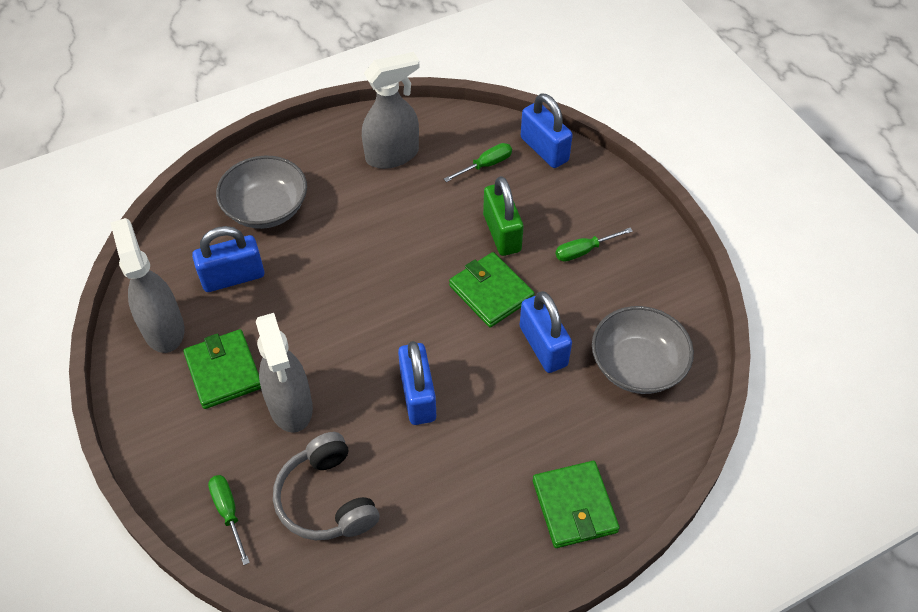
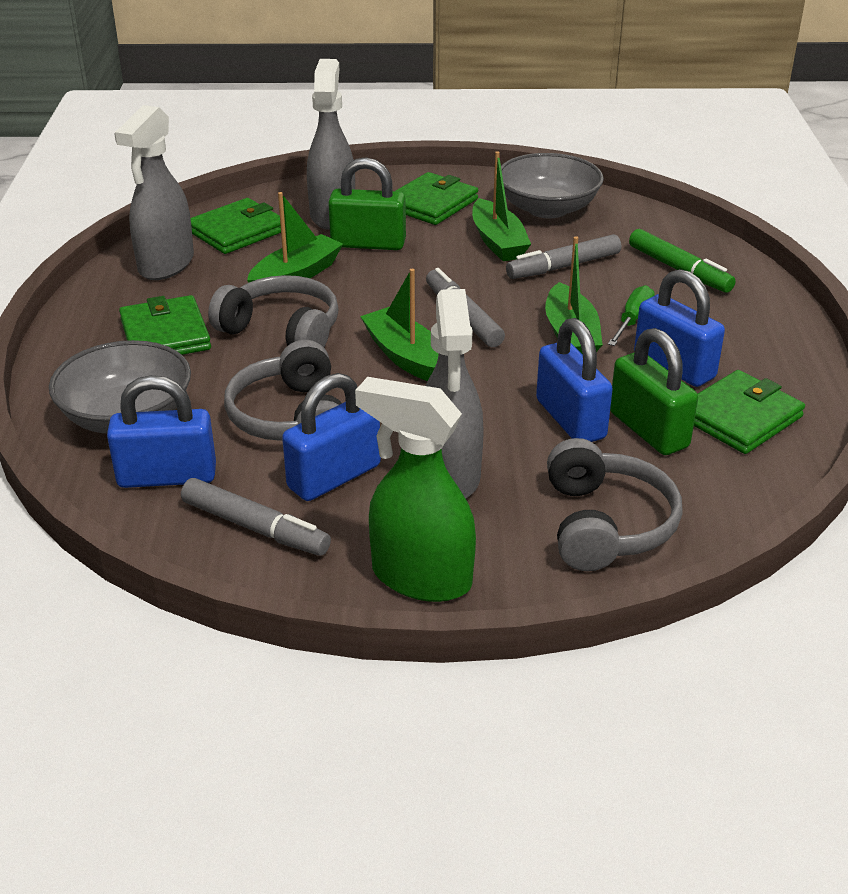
green boat: none = 0 -> [247,192,343,282] [360,269,439,381] [472,151,531,261] [545,236,603,354] = 4
green marker: none = 0 -> [629,229,736,293] = 1
green padlock: [483,176,524,256] = 1 -> [328,157,406,250] [610,328,698,455] = 2
green screwdriver: [208,475,250,565] [444,143,512,182] [555,228,633,262] = 3 -> [608,285,655,346] = 1
green spray bottle: none = 0 -> [355,377,476,602] = 1
green wallet: [183,329,261,409] [449,252,535,328] [533,461,620,548] = 3 -> [119,295,211,355] [191,198,281,254] [396,172,478,225] [694,370,805,454] = 4
grey headphones: [273,432,379,540] = 1 -> [208,275,339,347] [224,340,342,441] [547,438,683,571] = 3
grey marker: none = 0 -> [181,478,331,556] [426,268,505,347] [506,234,621,279] = 3

